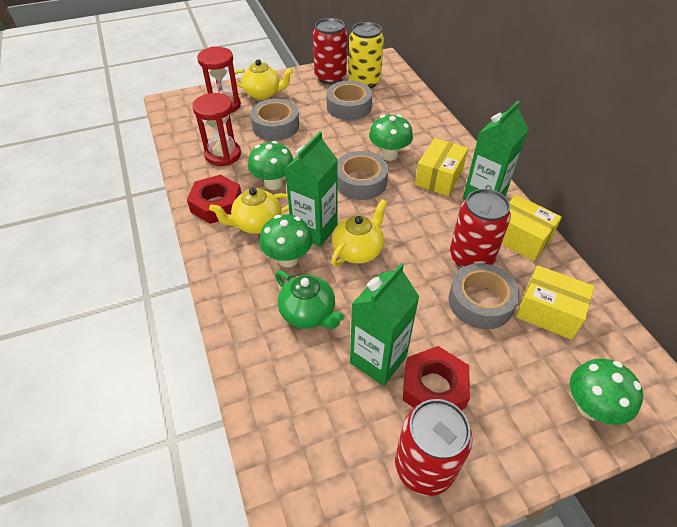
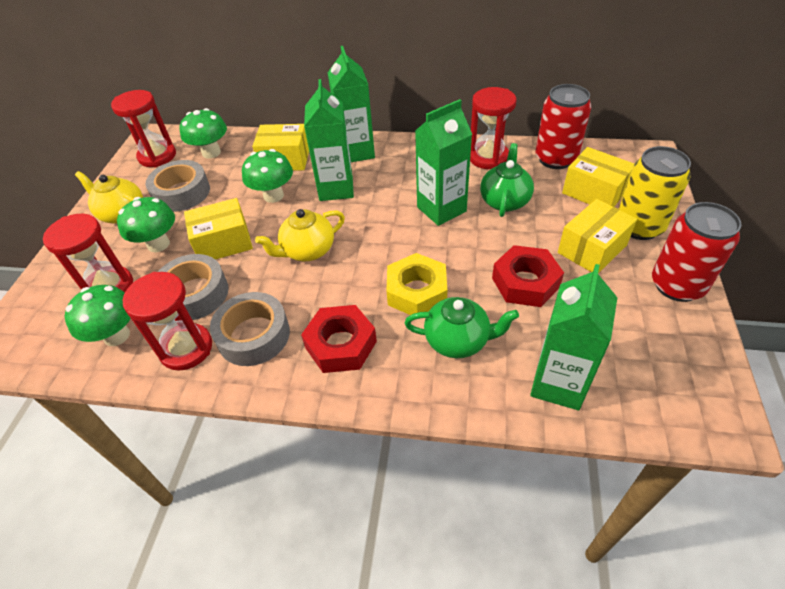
green carton: [285,131,338,247] [350,263,420,386] [463,101,529,200] = 3 -> [304,79,354,201] [328,46,375,162] [415,99,472,226] [530,264,617,410] = 4
green teapot: [275,270,345,329] = 1 -> [404,297,519,358] [480,143,534,217] = 2
grey tape: [250,99,299,141] [326,81,372,120] [337,151,388,200] [449,263,520,329] = 4 -> [146,160,210,212] [158,254,229,320] [210,292,290,366] = 3
red can: [313,18,347,85] [395,399,473,496] [450,189,511,268] = 3 -> [536,84,591,169] [652,202,742,302] = 2
red hourglass: [192,93,241,166] [197,47,241,113] = 2 -> [43,214,133,292] [111,90,176,167] [123,272,212,371] [470,87,516,169] = 4
yellow box: [415,138,468,196] [502,195,562,261] [516,265,594,340] = 3 -> [184,198,253,260] [252,124,309,171] [558,199,637,273] [562,147,634,207] = 4
yellow nut: none = 0 -> [387,253,447,315] = 1
yellow teapot: [209,188,289,234] [234,59,293,100] [331,199,387,266] = 3 -> [75,171,143,224] [255,209,345,261] = 2

